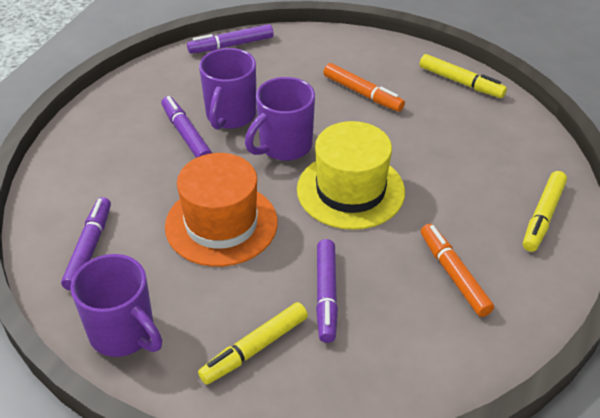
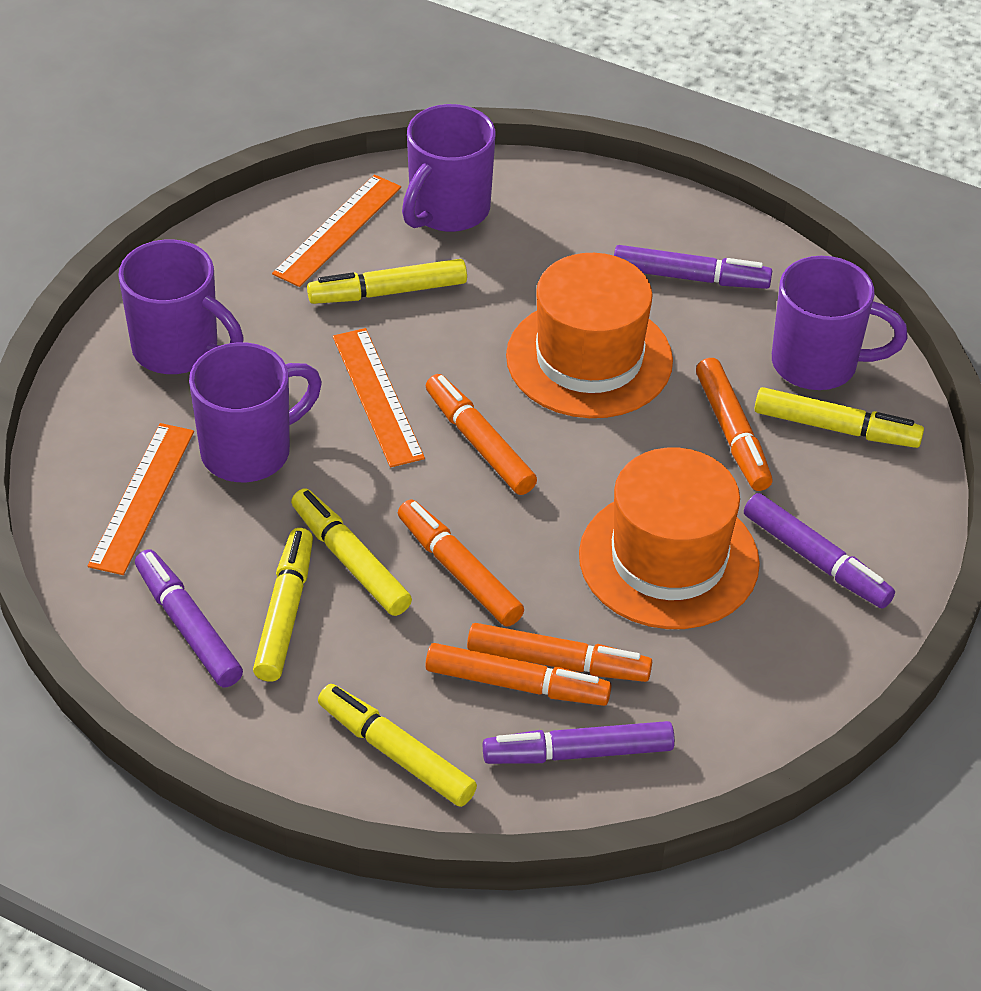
orange hat: [165,153,278,267] = 1 -> [506,253,673,418] [579,448,760,629] = 2
orange marker: [323,63,405,112] [421,224,494,317] = 2 -> [398,500,524,626] [425,643,612,706] [426,374,537,495] [467,623,652,682] [696,358,773,491] = 5
orange ruler: none = 0 -> [88,423,194,575] [272,175,401,287] [333,328,425,467] = 3
purple mug: [71,254,162,357] [199,48,256,130] [245,77,315,161] = 3 -> [118,240,244,374] [189,343,322,482] [402,104,496,232] [772,256,908,390] = 4
yellow hat: [297,121,405,230] = 1 -> none = 0
yellow marker: [198,302,308,385] [420,54,507,98] [523,171,567,252] = 3 -> [253,528,313,682] [291,489,412,616] [307,259,467,304] [318,684,477,807] [754,387,924,448] = 5

